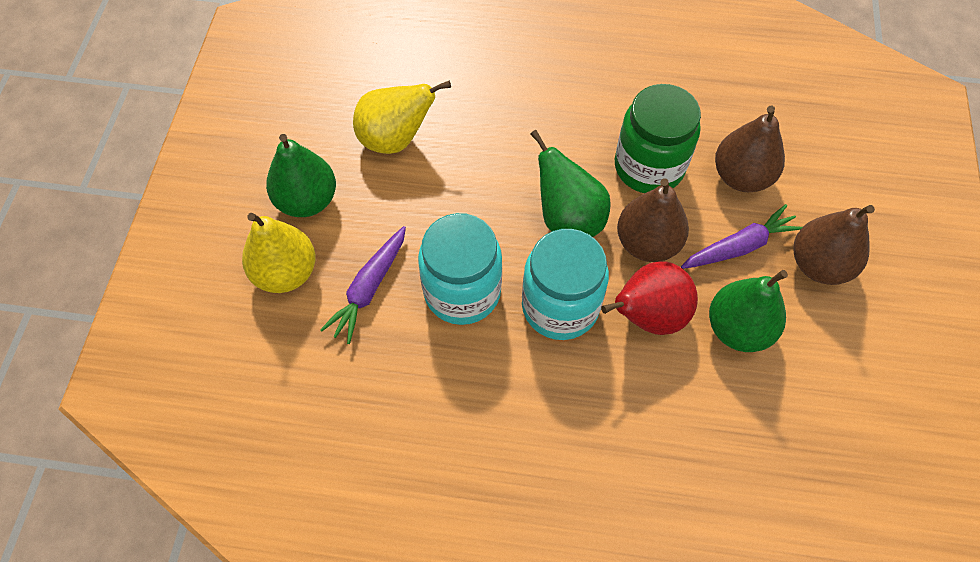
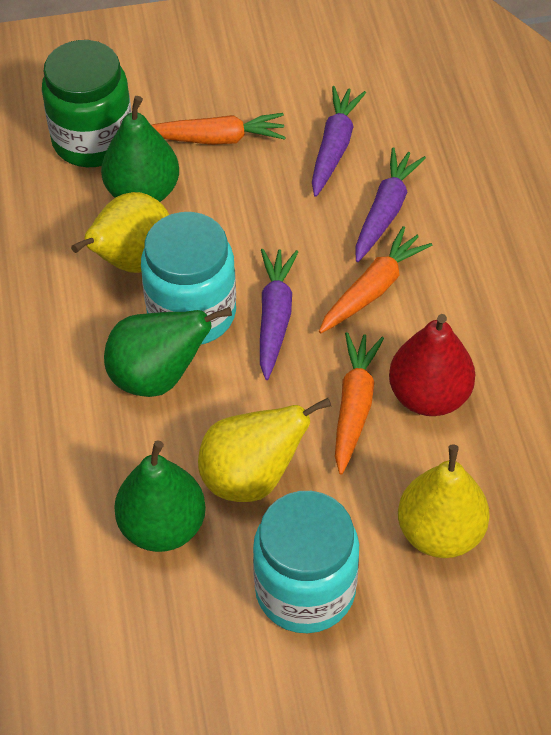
brown pear: [617,178,689,262] [715,106,785,192] [794,205,875,285] = 3 -> none = 0
orange carrot: none = 0 -> [152,113,286,145] [319,226,432,333] [335,332,384,475] = 3
purple carrot: [320,226,406,344] [681,204,802,269] = 2 -> [260,249,298,380] [312,86,366,197] [355,147,426,262] = 3
yellow pear: [242,213,316,293] [353,81,451,154] = 2 -> [71,192,169,273] [198,398,331,502] [398,444,490,558] = 3

